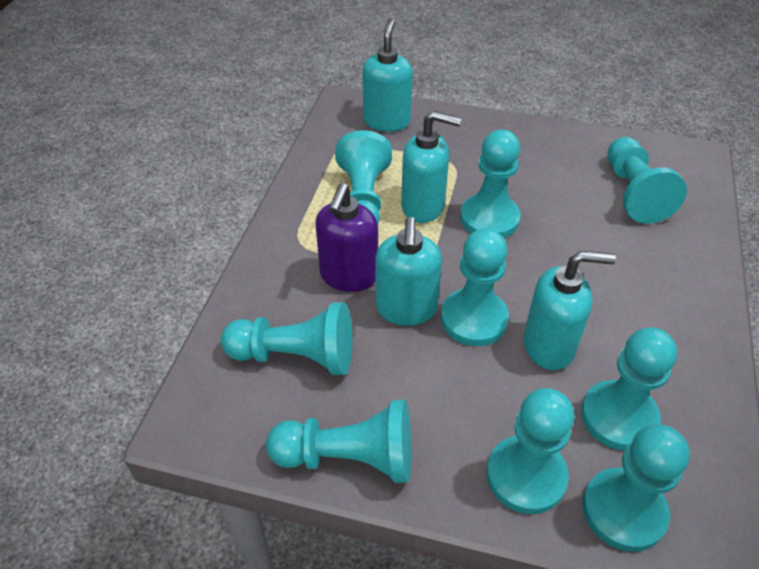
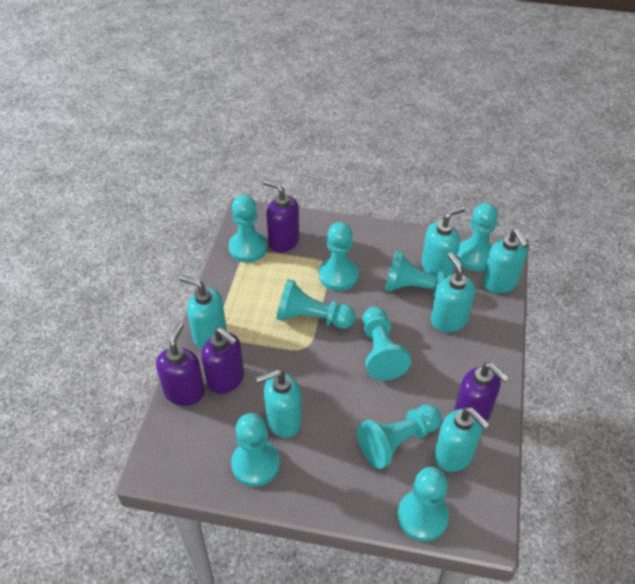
purple soap dispenser: [315,183,378,292] = 1 -> [156,323,205,406] [201,327,244,394] [263,180,299,253] [454,363,509,421] = 4
turquoise soap dispenser: [362,18,413,132] [375,217,442,326] [401,111,461,223] [523,251,616,370] = 4 -> [179,276,227,349] [256,369,302,438] [422,206,465,277] [431,253,476,332] [434,407,490,472] [482,229,528,293] = 6

